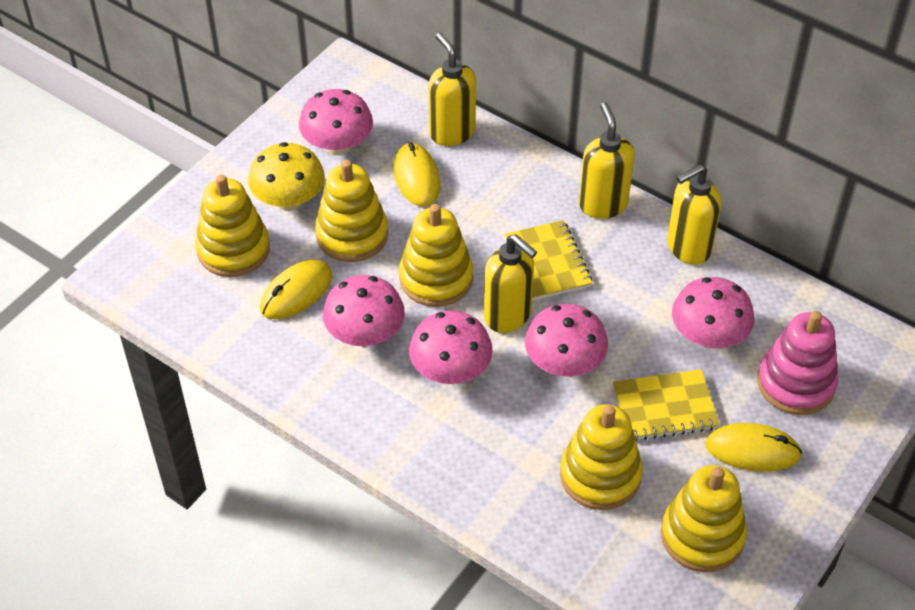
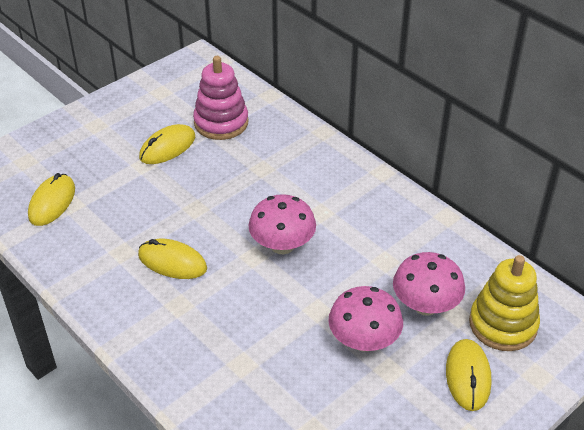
pink mushroom: [299,89,373,155] [323,275,405,347] [409,311,493,384] [525,304,608,377] [672,277,755,349] = 5 -> [249,194,316,254] [328,286,403,352] [393,252,465,316] = 3
yellow mouse: [260,260,332,319] [394,142,440,207] [705,423,802,472] = 3 -> [28,173,75,226] [138,239,207,279] [139,124,195,164] [446,339,491,411] = 4
yellow mushroom: [248,142,325,211] = 1 -> none = 0
yellow notebook: [504,220,592,301] [613,369,720,441] = 2 -> none = 0
yellow soap dispenser: [428,33,476,146] [484,234,537,333] [579,102,634,219] [667,164,721,265] = 4 -> none = 0
yellow stacking toy: [195,174,270,277] [315,160,388,262] [399,204,473,307] [560,404,643,510] [661,465,747,572] = 5 -> [469,255,540,351] = 1

